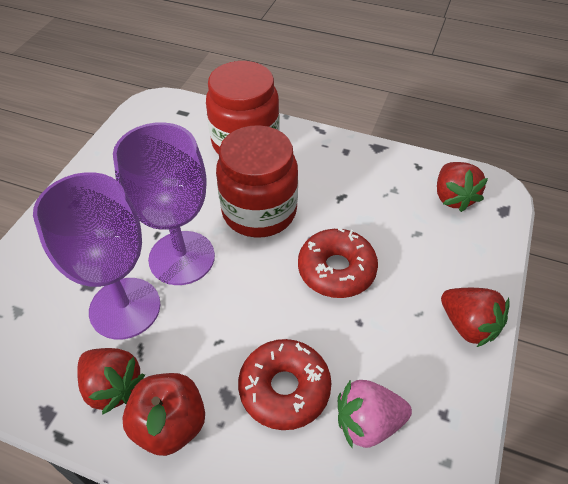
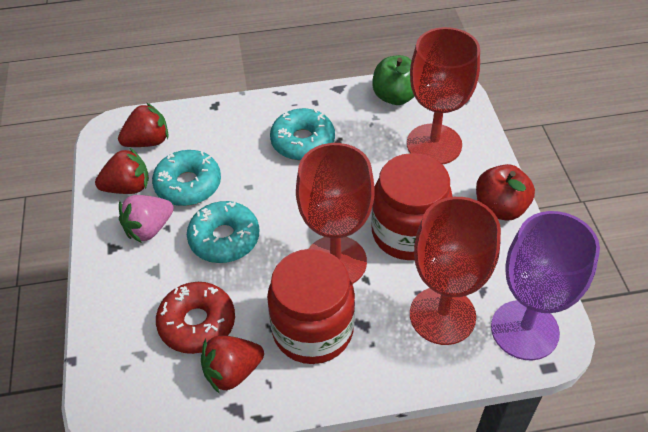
green apple: none = 0 -> [372,55,415,105] = 1
purple goblet: [33,172,160,339] [113,122,215,285] = 2 -> [491,211,600,360] = 1
red donut: [238,339,332,430] [298,227,378,298] = 2 -> [156,282,235,354] = 1
red goblet: none = 0 -> [296,143,374,284] [407,27,480,165] [410,197,501,345] = 3
turquoise donut: none = 0 -> [152,150,221,206] [187,201,259,263] [270,108,335,160] = 3

